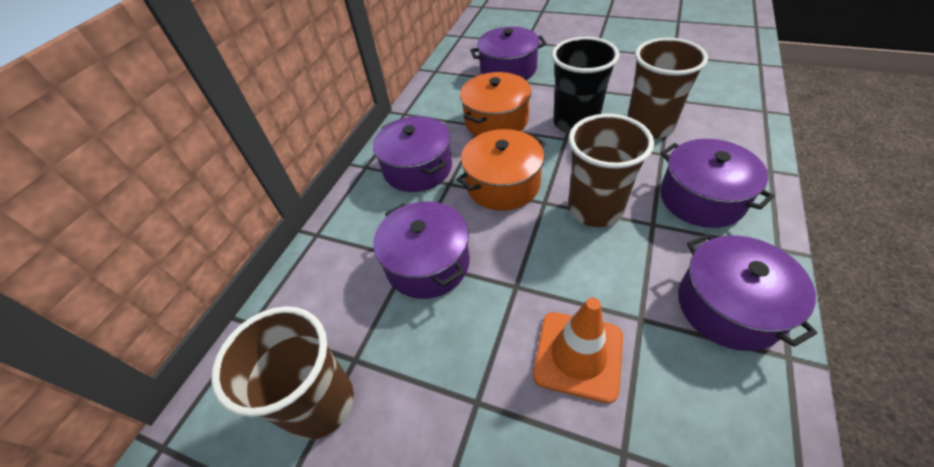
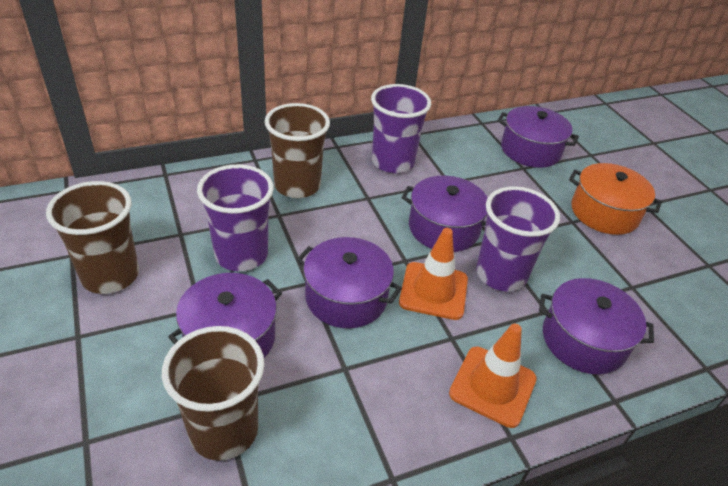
black cup: [552,37,620,134] = 1 -> none = 0
orange pot: [457,129,546,211] [460,72,531,136] = 2 -> [569,163,662,235] = 1
orange traffic cone: [533,297,623,403] = 1 -> [399,228,468,320] [449,324,537,428] = 2
purple cup: none = 0 -> [197,164,274,271] [371,84,431,174] [476,186,560,292] = 3

